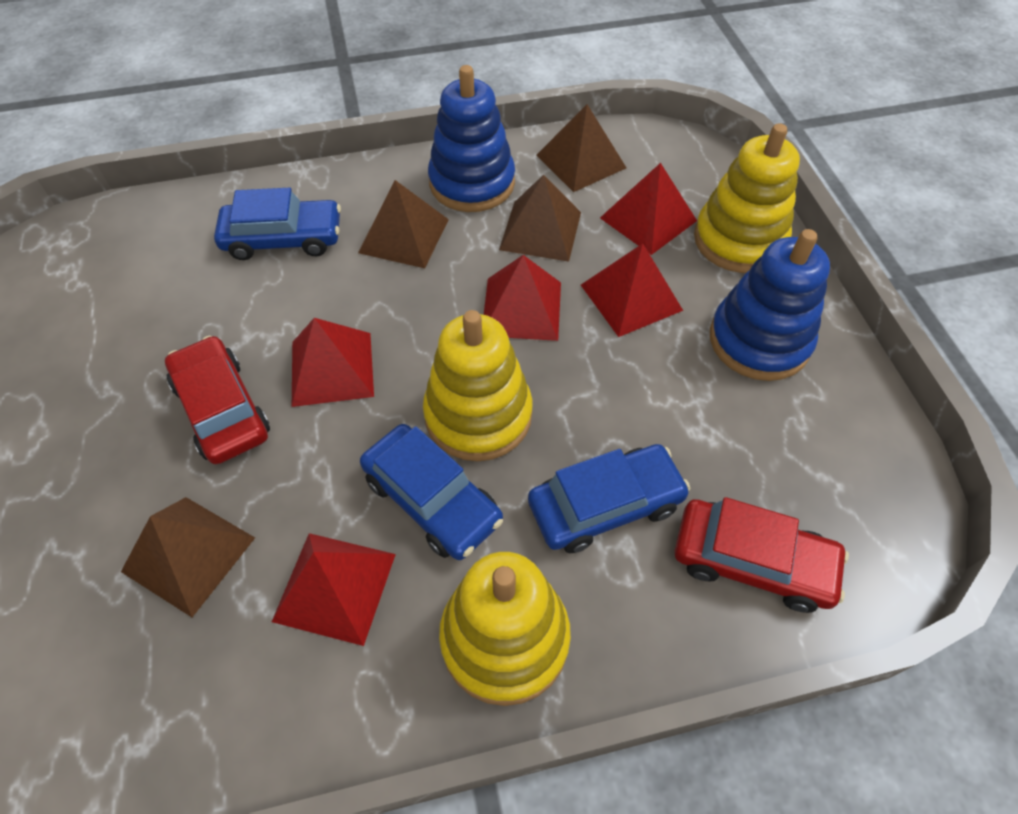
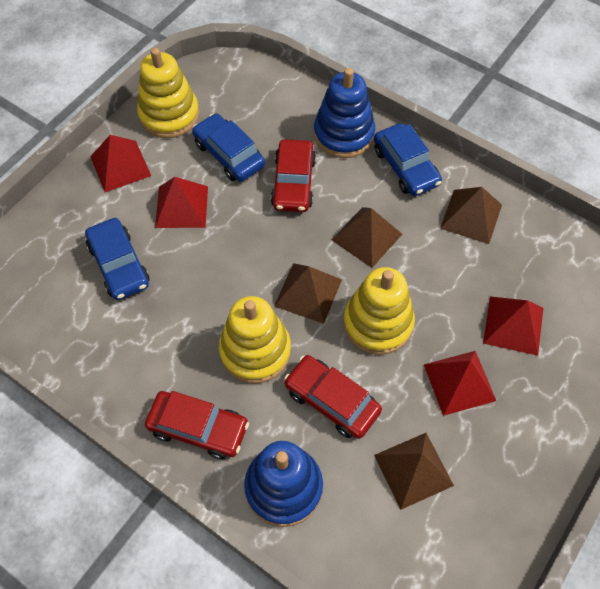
red car: [165,336,270,464] [675,497,849,613] = 2 -> [145,391,249,459] [271,139,316,212] [284,355,382,439] = 3
red pyramid: [272,533,396,646] [292,318,374,407] [484,255,561,341] [581,243,683,337] [600,163,697,255] = 5 -> [90,135,151,192] [155,177,208,228] [424,351,496,416] [483,296,543,356] = 4

